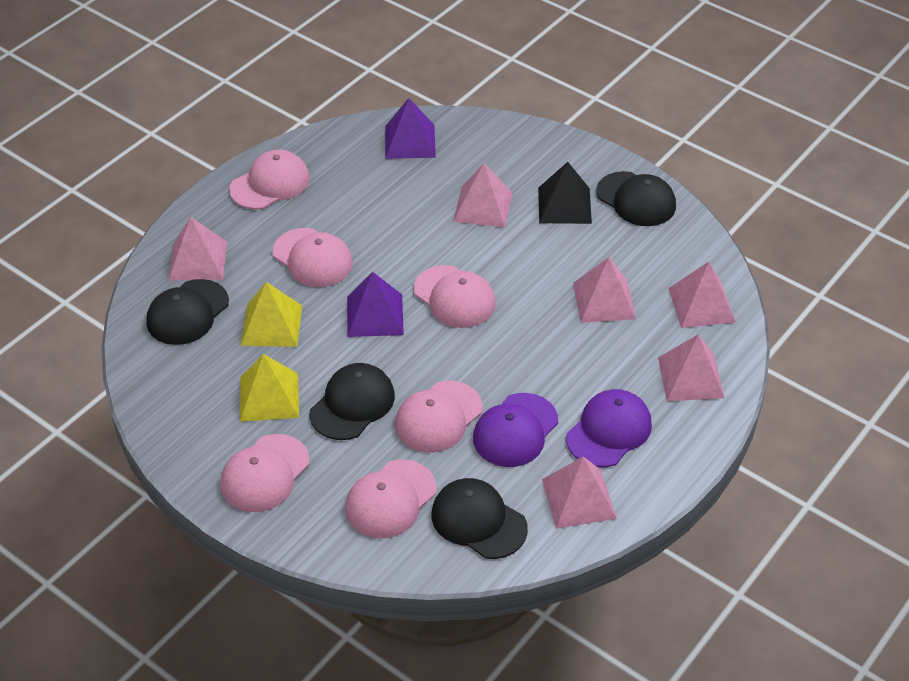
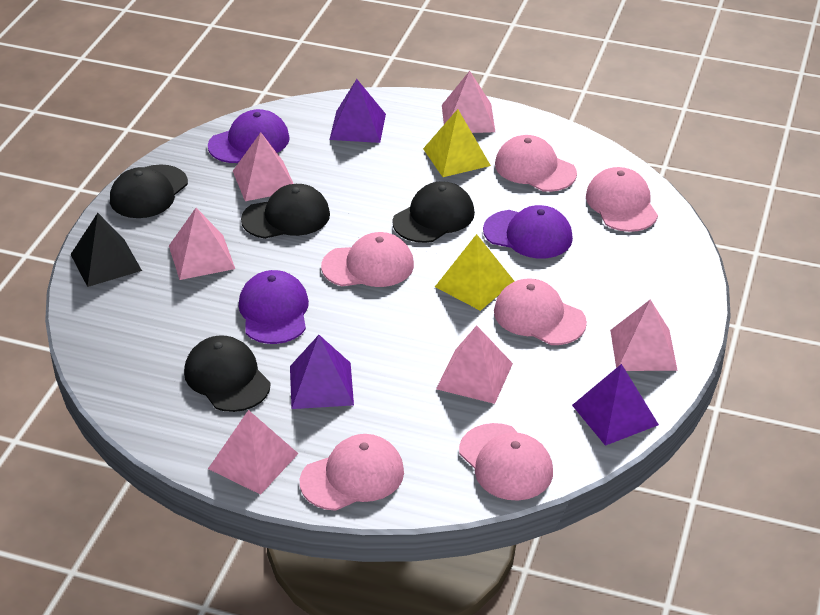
purple cap: [473,393,558,467] [566,389,652,467] = 2 -> [208,109,290,163] [239,270,309,344] [483,205,573,259] = 3
purple pyramid: [347,272,404,337] [385,98,436,159] = 2 -> [290,335,354,409] [329,79,386,143] [572,364,659,446] = 3

